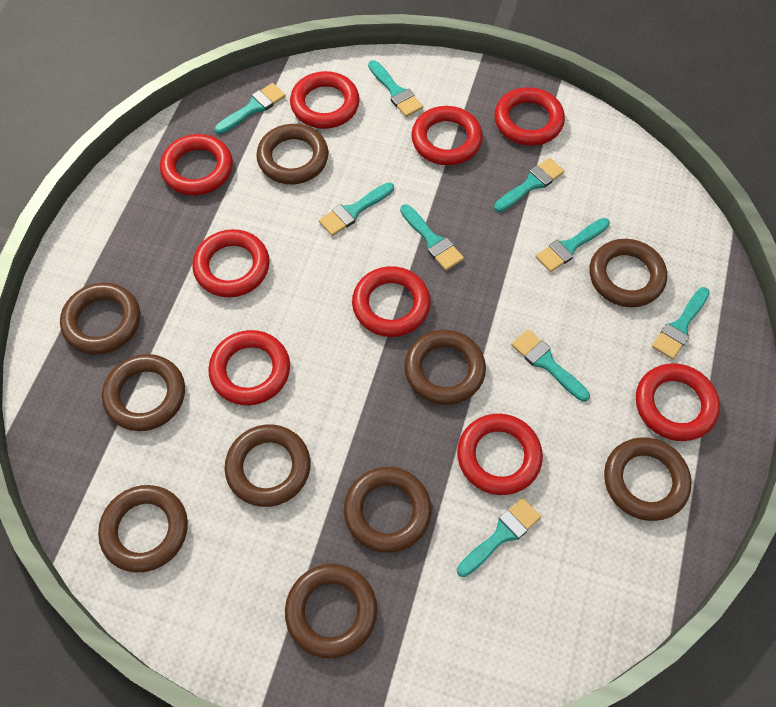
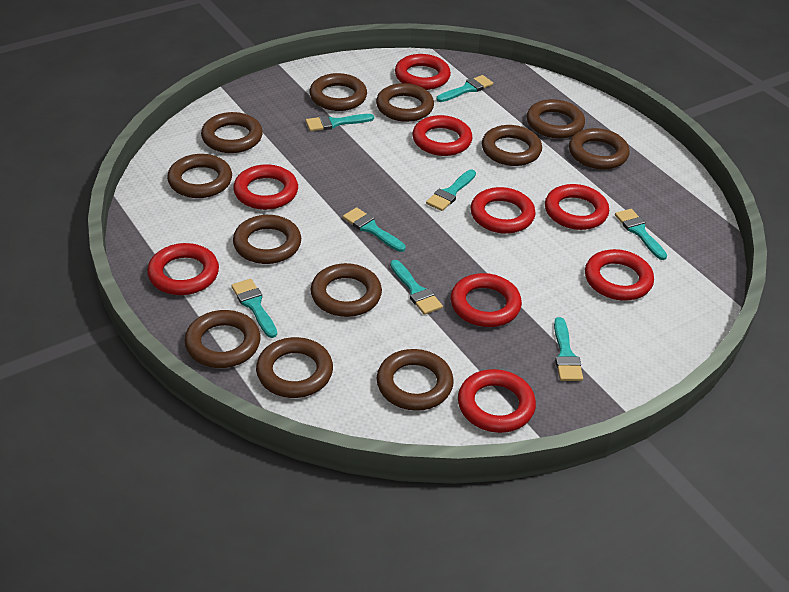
brown ring: [60,282,140,354] [98,485,188,573] [102,354,185,431] [225,425,311,507] [256,124,329,184] [285,564,377,659] [344,467,432,553] [404,330,486,405] [589,239,667,307] [604,437,692,521] = 10 -> [167,154,232,198] [185,310,261,368] [201,112,263,153] [233,215,301,264] [256,337,333,398] [310,73,367,111] [311,263,382,317] [376,83,434,122] [377,349,454,411] [482,125,542,166] [527,99,585,138] [569,128,629,169] = 12
turquoise brush: [215,83,286,134] [319,182,394,236] [368,60,423,117] [400,204,464,271] [457,498,541,577] [494,158,564,212] [511,329,590,402] [536,218,610,272] [652,287,710,360] = 9 -> [231,279,277,338] [306,114,374,131] [343,207,406,252] [390,260,443,315] [426,170,476,211] [436,75,493,102] [554,317,583,381] [615,209,667,260] = 8

